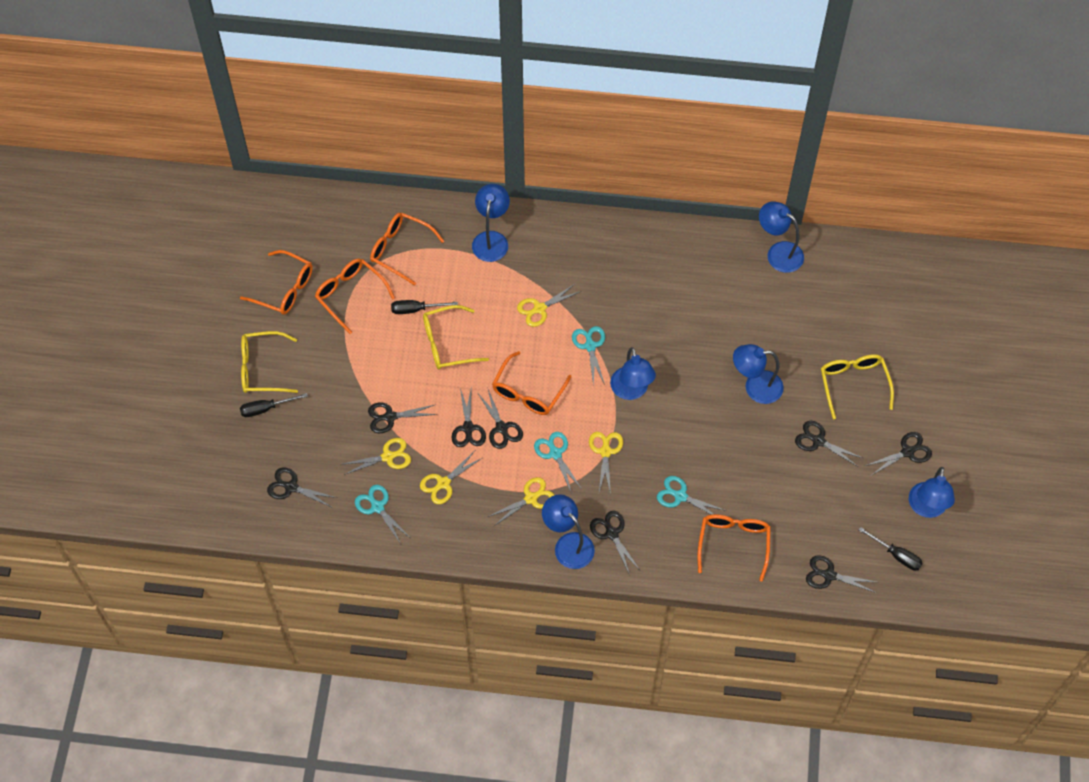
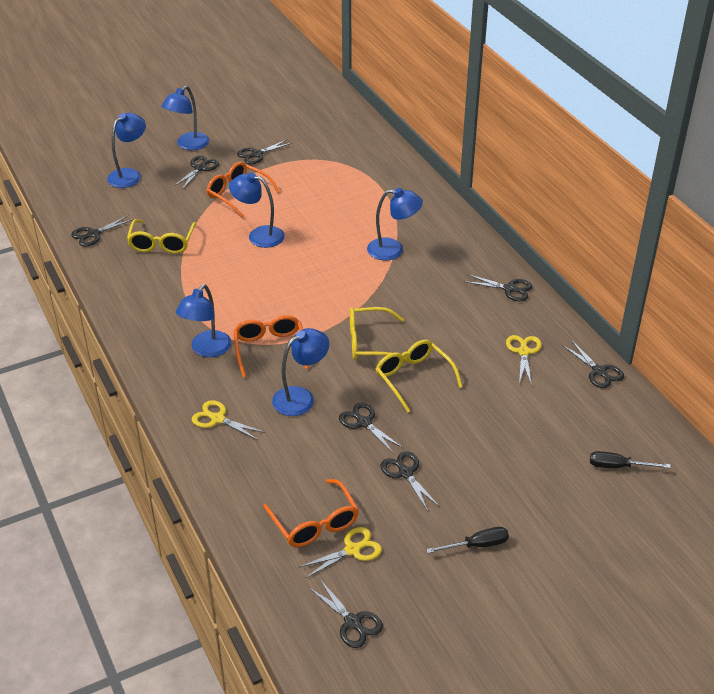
black screwdriver: [240,393,308,417] [391,300,458,314] [859,527,923,571] = 3 -> [426,527,509,553] [590,451,671,468] = 2
orange glasses: [240,250,313,315] [315,258,395,334] [370,213,444,286] [492,351,571,415] [697,514,771,582] = 5 -> [206,162,280,217] [234,315,308,378] [263,479,359,547] = 3
turquoise scissors: [355,485,409,544] [534,432,582,494] [572,326,605,386] [657,476,727,515] = 4 -> none = 0
yellow scissors: [343,438,411,475] [420,452,482,504] [488,477,554,526] [517,284,581,327] [589,432,623,495] = 5 -> [192,400,265,440] [298,527,382,579] [506,335,542,386] = 3

